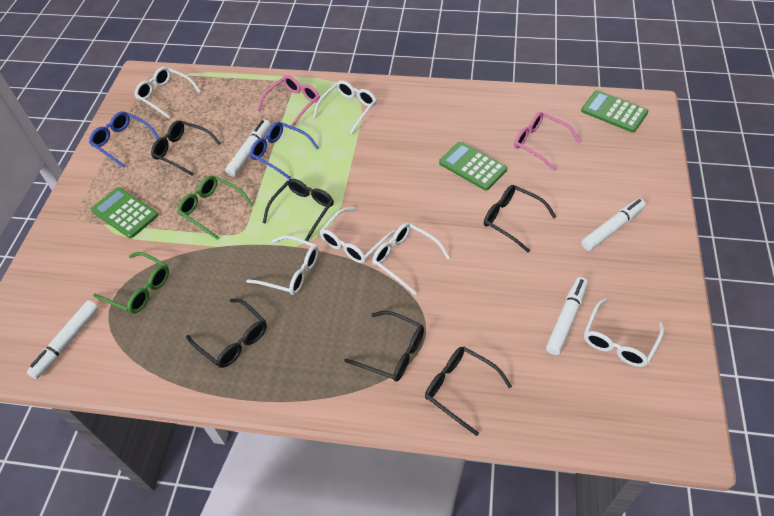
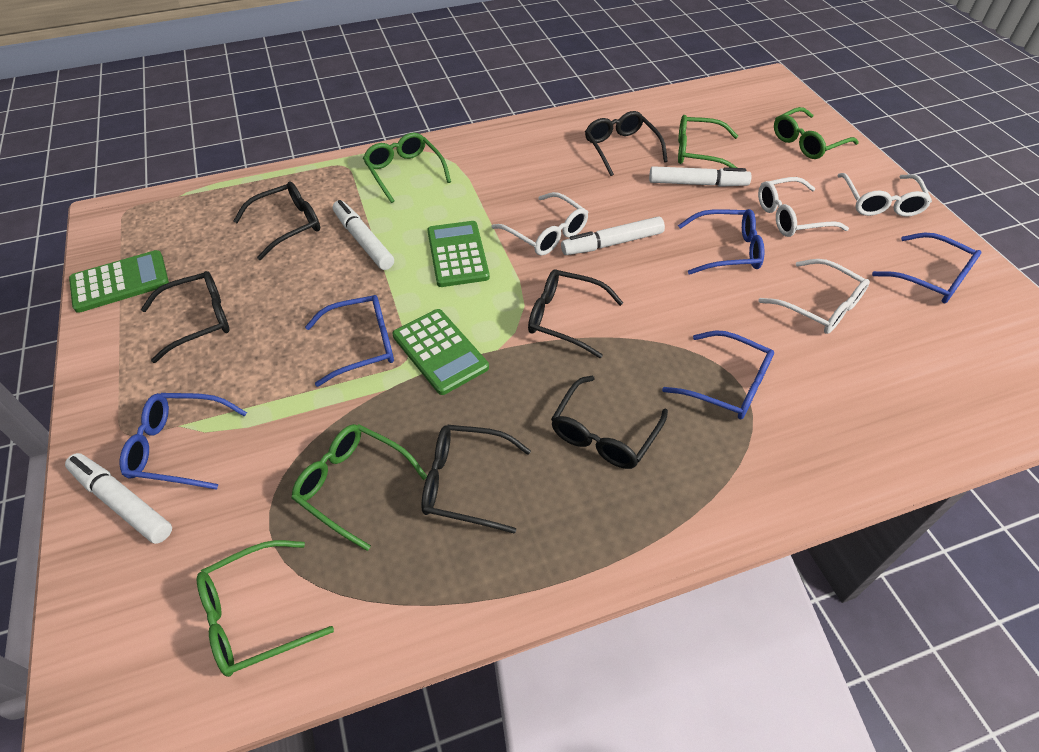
blue glasses: [89,111,160,168] [250,122,319,179] = 2 -> [119,393,247,490] [305,295,394,387] [662,330,774,419] [678,209,764,275] [872,233,982,303] = 5
green glasses: [93,252,169,314] [177,176,253,240] = 2 -> [197,540,334,677] [291,424,427,551] [363,133,451,203] [678,115,738,168] [774,107,859,159] = 5
pink glasses: [257,75,320,127] [514,112,581,171] = 2 -> none = 0
white glasses: [134,67,201,119] [246,235,319,295] [313,80,377,135] [319,207,396,263] [372,223,450,295] [584,298,664,367] = 6 -> [491,192,588,256] [758,177,849,237] [758,259,870,334] [837,173,932,217] = 4

